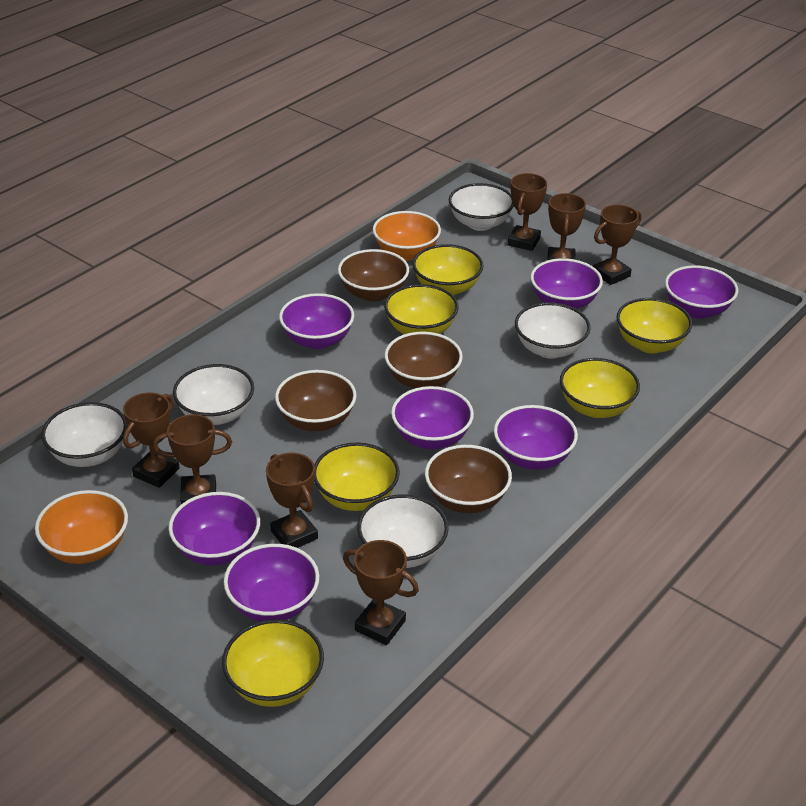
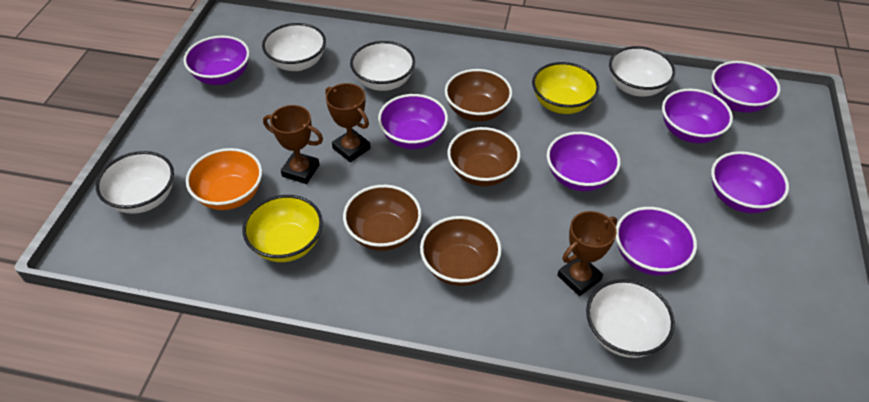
brown trophy: [123,392,180,488] [153,414,232,504] [266,453,318,548] [343,540,419,645] [508,173,547,251] [547,193,586,260] [593,204,641,285] = 7 -> [263,105,323,184] [325,83,371,162] [557,211,617,296] = 3
orange bowl: [35,490,128,564] [373,211,441,260] = 2 -> [186,148,262,210] = 1
yellow bowl: [222,619,324,707] [314,443,400,511] [384,284,458,334] [412,244,484,296] [560,358,640,418] [616,298,692,353] = 6 -> [242,195,323,262] [532,62,599,114] = 2

